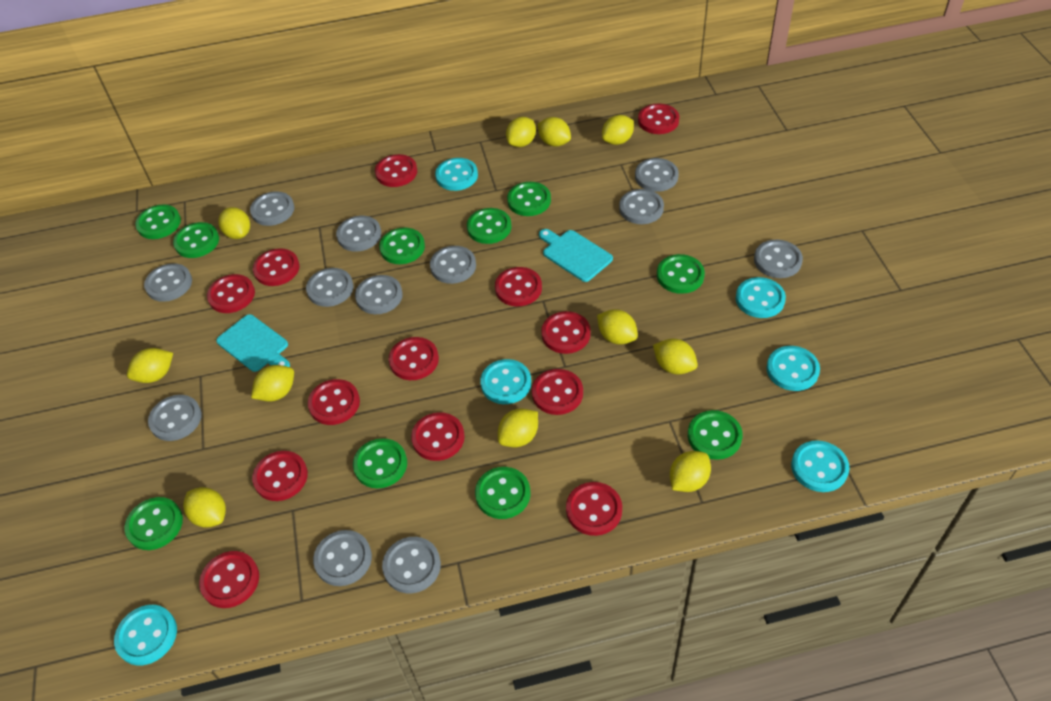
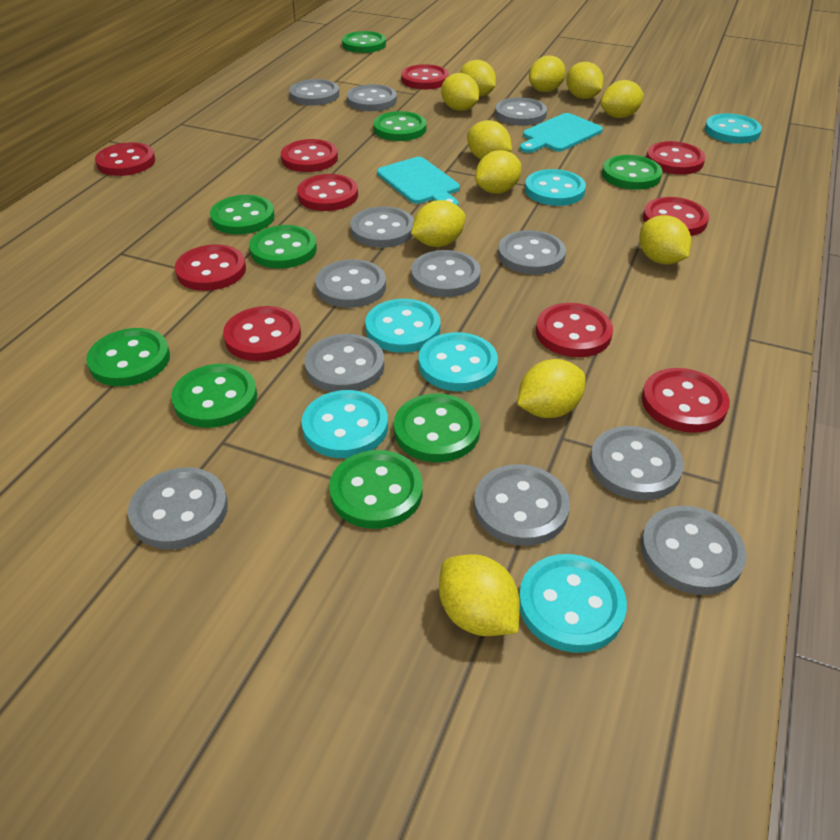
green button: [124,497,183,550] [135,204,181,239] [173,222,219,258] [353,438,407,488] [379,227,425,264] [467,208,511,244] [475,467,530,519] [507,182,551,216] [657,254,705,294] [688,410,743,460] = 10 -> [86,328,170,386] [171,364,257,428] [210,195,275,234] [249,225,317,269] [329,450,423,529] [342,31,386,53] [373,111,426,141] [394,393,480,462] [602,155,662,190] = 9
red button: [199,551,259,608] [207,274,255,313] [252,451,308,501] [253,248,300,286] [308,379,360,425] [375,154,417,187] [389,337,439,380] [411,412,465,461] [495,267,542,306] [532,369,583,415] [541,311,591,354] [566,482,622,536] [638,104,679,134] = 13 -> [95,142,155,176] [175,244,246,291] [223,306,301,361] [281,139,338,172] [297,174,358,211] [401,64,449,89] [536,303,613,357] [642,368,730,433] [643,197,709,236] [646,141,706,175] = 10

